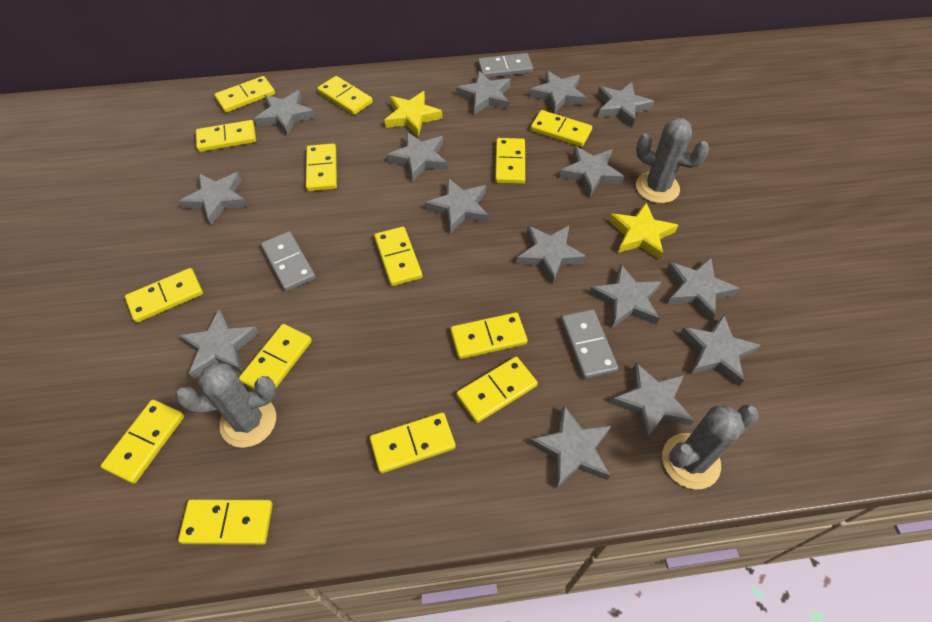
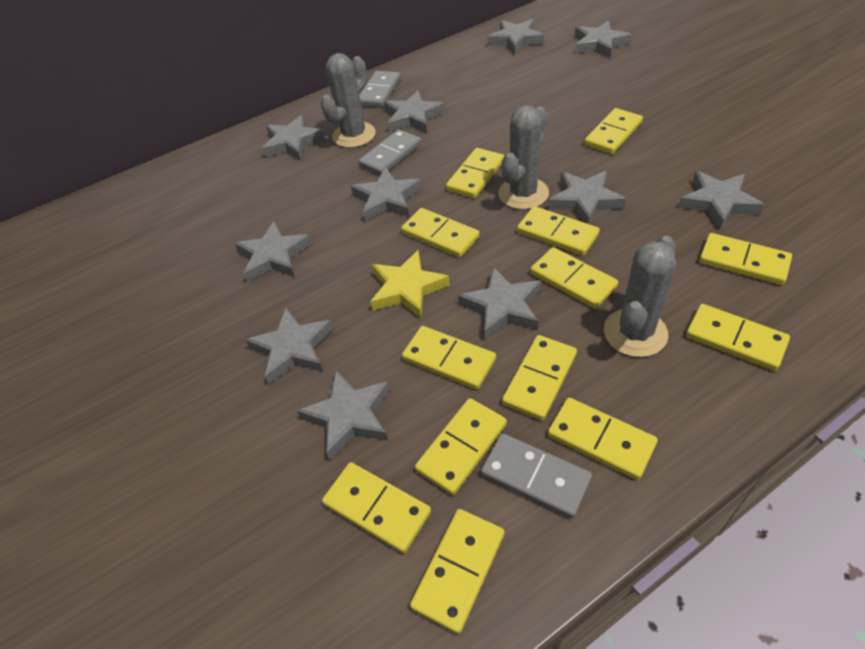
grey star: [179,172,248,225] [179,309,259,379] [254,90,315,136] [387,132,448,182] [425,178,489,234] [456,71,511,115] [516,226,587,284] [529,70,587,114] [529,405,611,489] [559,146,624,197] [589,264,662,328] [597,82,654,127] [610,362,695,440] [667,257,740,321] [680,314,761,386] = 15 -> [235,221,312,282] [246,308,334,384] [261,115,325,161] [297,370,390,460] [351,167,422,221] [384,90,445,133] [458,267,541,339] [488,19,544,55] [548,171,626,224] [575,21,632,58] [678,171,765,229] = 11
yellow domino: [101,400,184,484] [125,268,203,323] [178,499,273,545] [196,120,256,152] [214,76,275,113] [239,324,312,390] [306,144,337,191] [317,76,373,115] [370,413,456,473] [374,227,422,286] [450,312,528,359] [456,357,538,423] [495,138,525,184] [531,110,592,147] = 14 -> [322,462,431,553] [401,208,480,258] [402,326,496,390] [410,509,504,634] [415,398,507,495] [446,148,504,198] [502,335,577,420] [517,206,600,256] [530,247,618,309] [548,398,658,480] [584,108,643,154] [686,304,790,371] [699,233,792,285] = 13
yellow star: [385,91,443,137] [609,203,678,260] = 2 -> [370,250,450,318] = 1

